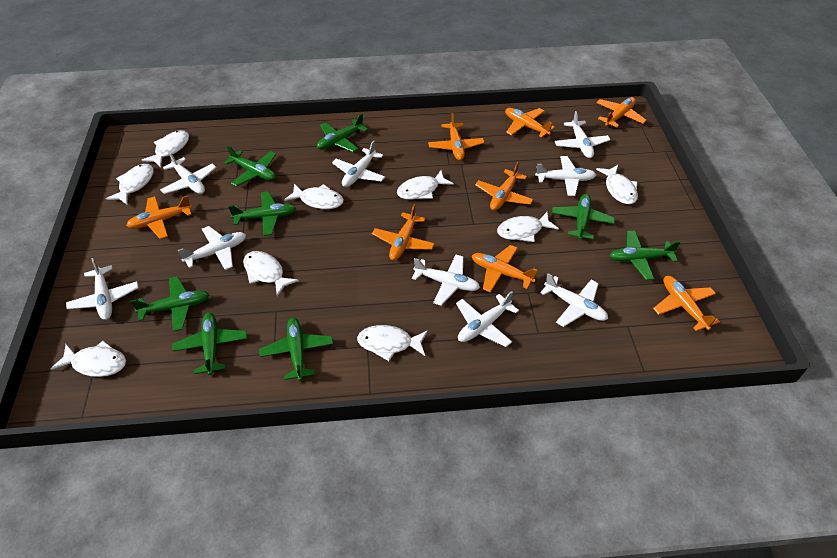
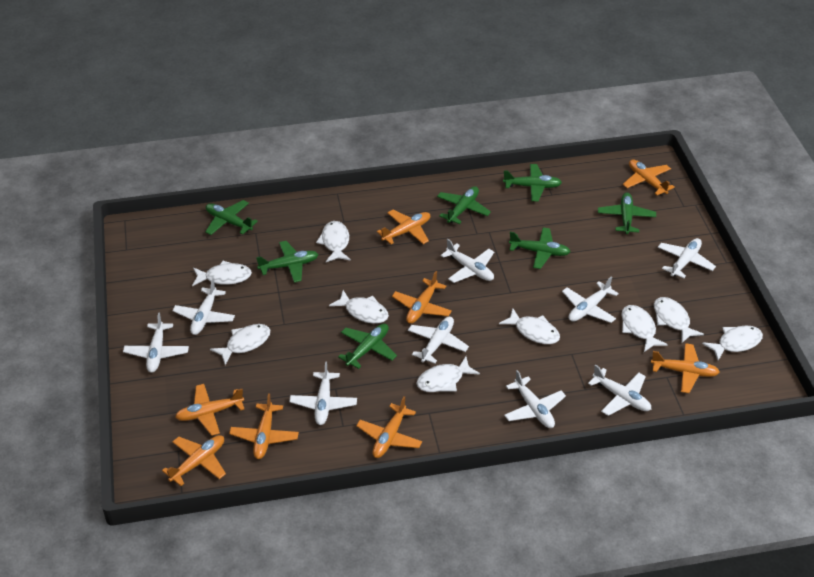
green plane: [130,276,209,331] [172,312,247,375] [224,146,276,186] [228,191,296,236] [259,318,333,381] [317,114,368,152] [552,194,615,240] [609,231,680,280] = 8 -> [205,200,258,235] [256,241,318,283] [338,324,397,369] [437,186,491,224] [503,164,562,201] [509,227,571,269] [598,192,656,234] = 7

